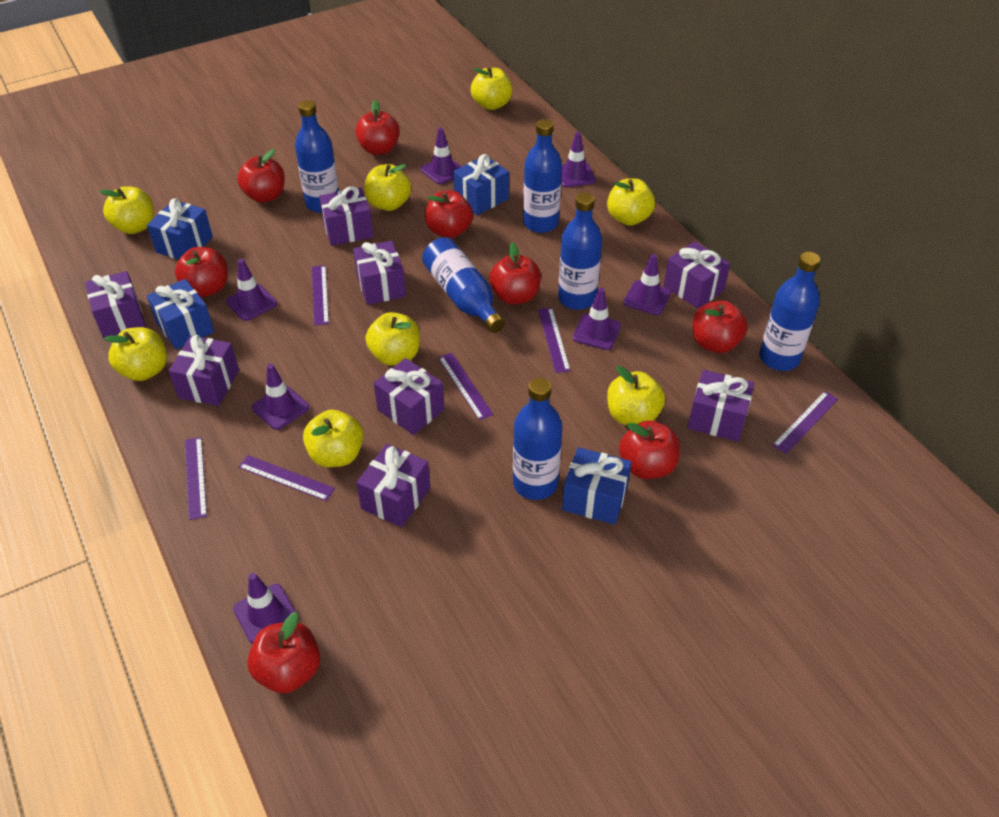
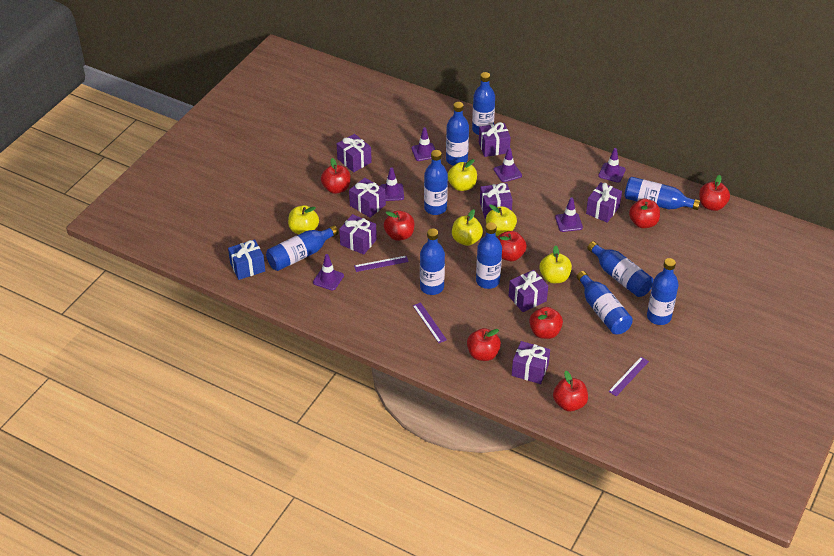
blue bottle: [295,100,339,213] [422,237,505,333] [513,378,562,500] [523,119,562,233] [558,193,602,310] [759,252,820,371] = 6 -> [266,225,338,271] [420,228,445,295] [424,150,448,215] [446,102,469,166] [472,72,495,135] [476,222,502,289] [576,271,633,334] [587,241,653,297] [624,177,700,210] [647,258,679,325] = 10
blue gift: [147,198,213,260] [147,279,214,350] [453,154,509,215] [562,447,632,525] = 4 -> [228,239,265,280] = 1
purple ruler: [185,437,207,520] [239,455,335,501] [312,265,329,325] [438,353,494,420] [538,308,571,373] [772,391,838,454] = 6 -> [354,256,409,272] [413,302,447,343] [608,357,649,396] = 3
purple traffic cone: [226,259,277,321] [233,573,296,644] [252,364,309,430] [420,128,462,184] [561,132,596,187] [573,288,621,350] [623,254,671,315] = 7 -> [313,254,344,291] [380,167,404,201] [411,127,435,161] [494,148,522,182] [555,197,583,232] [598,148,626,183] = 6
yellow apple: [99,186,154,234] [104,327,167,381] [303,410,364,467] [364,164,411,211] [366,312,420,366] [471,67,513,110] [607,178,655,226] [607,366,665,425] = 8 -> [288,205,319,234] [448,159,477,191] [452,209,483,246] [486,205,517,236] [540,245,572,283] = 5

